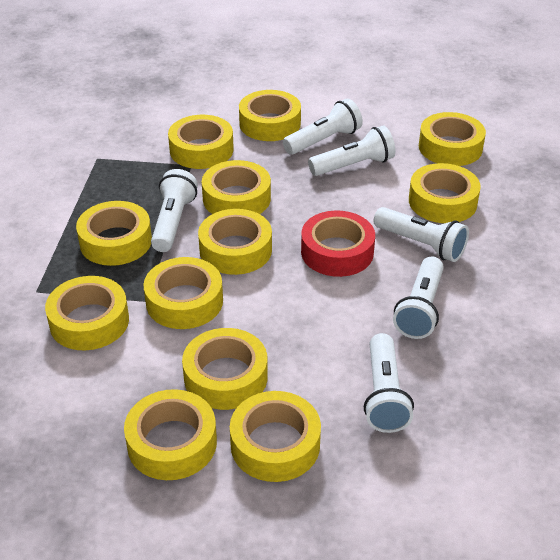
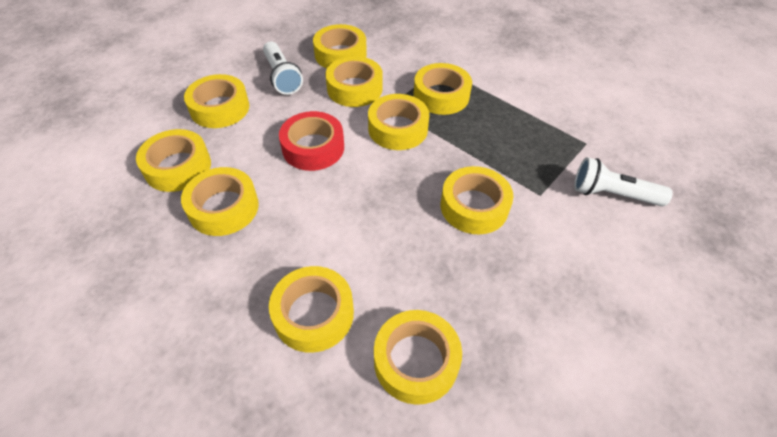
white flashlight: [151,169,198,252] [283,99,363,155] [308,126,395,176] [364,333,414,433] [374,207,469,262] [393,257,444,339] = 6 -> [263,41,303,95] [574,157,673,206] = 2
yellow tape: [45,276,129,350] [76,201,152,266] [124,389,217,480] [143,257,223,329] [168,115,234,169] [182,328,268,410] [198,209,272,275] [202,160,271,214] [230,391,321,482] [239,90,301,141] [409,163,481,223] [419,112,486,166] = 12 -> [136,129,211,192] [181,167,259,236] [184,74,249,128] [269,266,354,353] [313,24,367,68] [326,56,383,107] [368,94,429,150] [374,310,462,405] [413,63,472,115] [441,166,513,234] = 10

